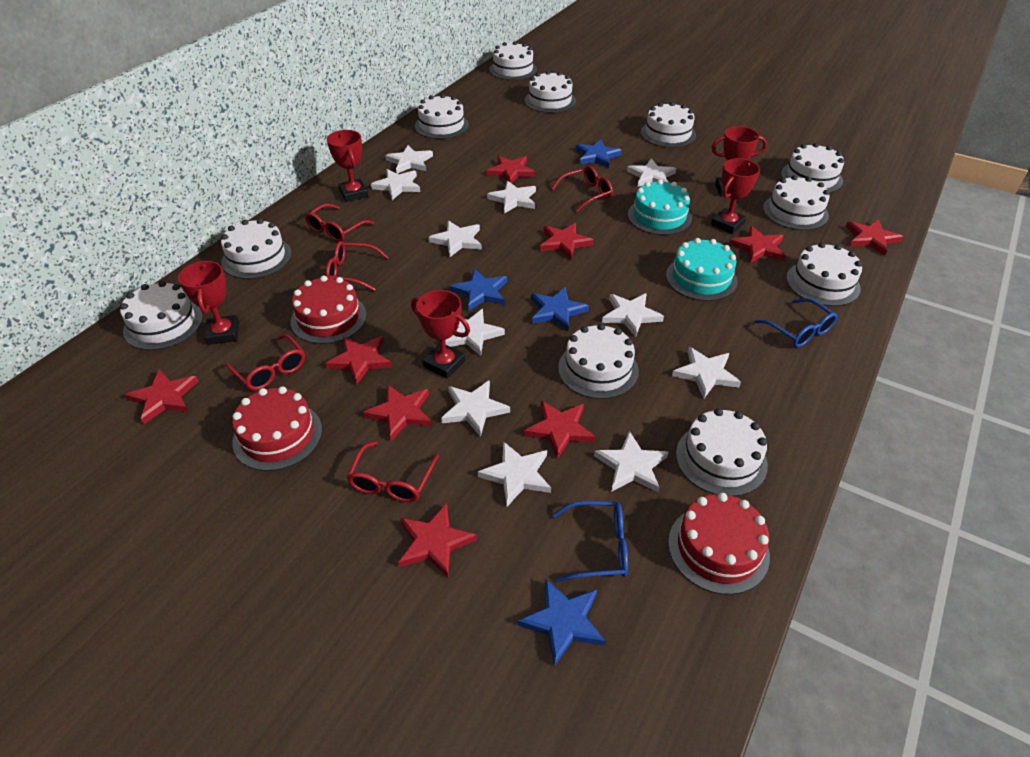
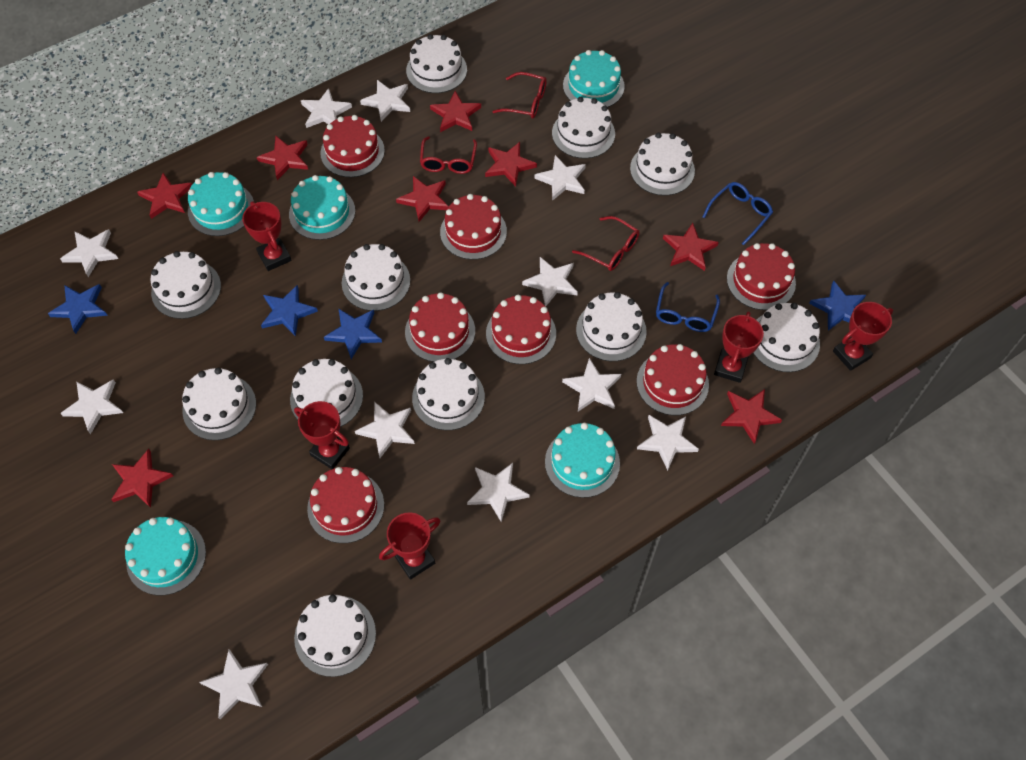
red cake: [232,386,322,471] [291,276,367,344] [668,493,770,595] = 3 -> [307,467,384,543] [320,115,385,177] [405,292,475,362] [440,194,507,260] [486,295,556,364] [637,344,709,415] [727,243,796,310] = 7
red glasses: [225,334,305,390] [305,204,374,242] [326,241,389,291] [347,441,439,502] [551,166,613,212] = 5 -> [420,137,477,174] [492,72,547,119] [572,216,639,271] = 3
red star: [125,369,199,424] [325,336,392,385] [363,384,432,441] [398,503,477,578] [486,156,535,183] [524,401,596,459] [540,223,594,259] [729,226,786,263] [845,219,903,256] = 9 -> [111,449,173,508] [137,173,192,219] [257,136,308,180] [396,176,449,222] [430,91,481,132] [485,142,537,187] [663,223,719,271] [721,389,782,444] = 8
turquoise cake: [628,179,692,235] [666,238,738,301] = 2 -> [125,517,206,595] [188,172,254,236] [289,175,355,240] [545,423,620,498] [563,50,625,107] = 5

